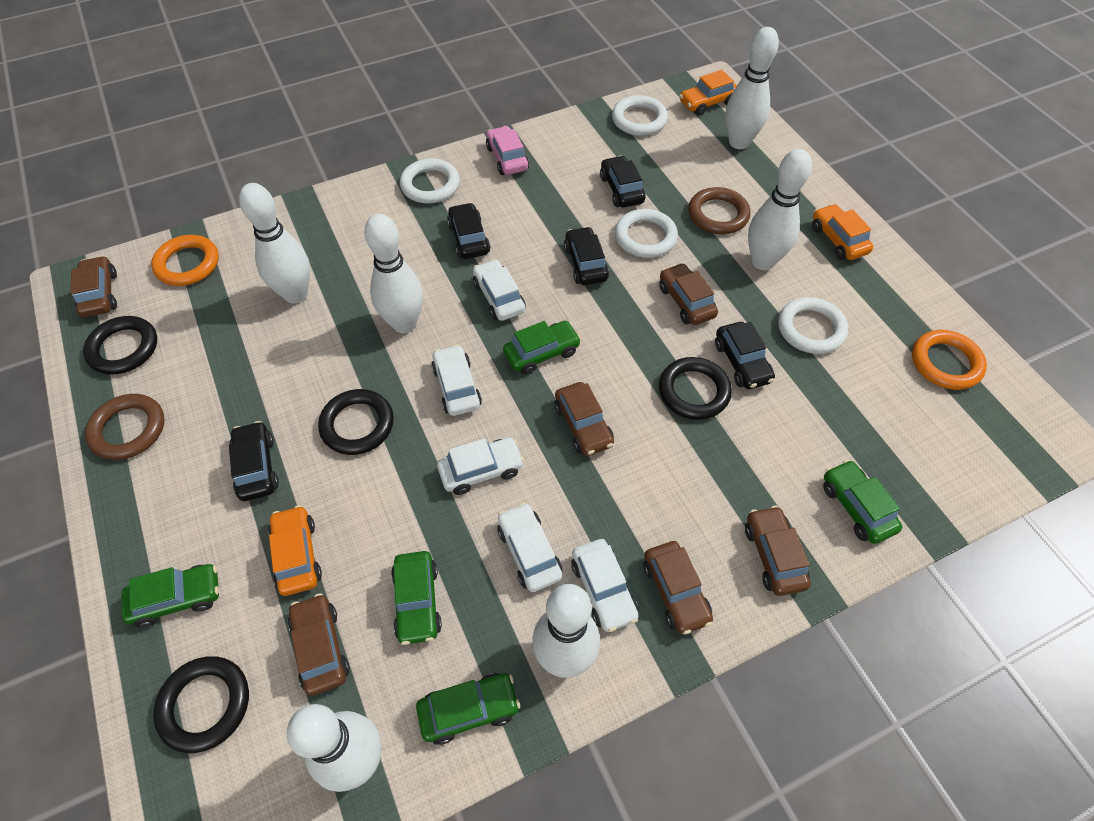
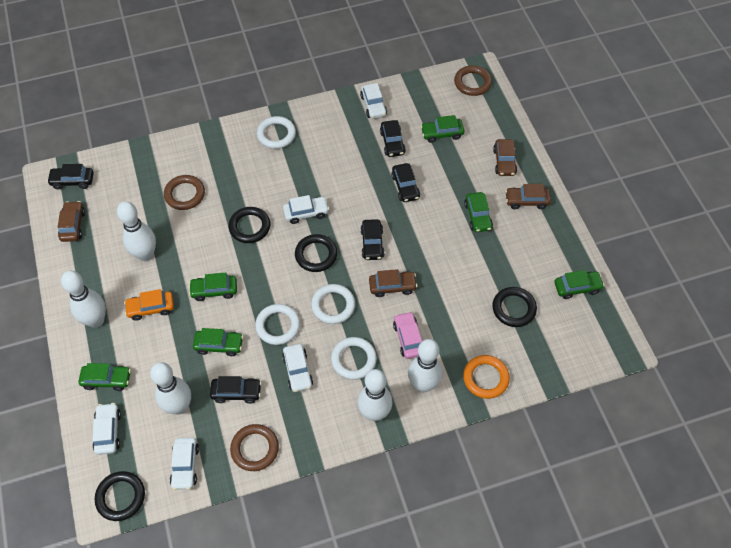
brown car: [70,256,117,317] [288,593,349,696] [555,382,614,456] [643,541,713,635] [659,263,718,325] [745,506,811,596] = 6 -> [58,201,85,242] [369,269,417,297] [493,139,517,176] [505,184,551,209] = 4
brown ring: [85,394,164,460] [688,187,751,234] = 2 -> [164,175,205,210] [230,424,279,471] [454,65,492,96] = 3
green car: [121,564,219,628] [391,551,442,645] [416,673,520,745] [503,321,581,375] [823,460,902,544] = 5 -> [79,363,131,391] [189,273,237,301] [193,328,243,356] [421,115,464,143] [464,192,493,232] [554,270,605,299] = 6
orange car: [268,505,322,596] [679,70,737,115] [812,204,873,260] = 3 -> [124,289,174,321] = 1
orange ring: [151,235,219,286] [912,330,987,390] = 2 -> [463,355,510,399] = 1
white bowling pin: [239,183,310,303] [287,704,382,792] [364,214,423,333] [532,584,600,678] [725,27,779,149] [748,149,812,270] = 6 -> [61,271,106,328] [117,201,156,261] [150,362,191,414] [357,369,392,421] [408,339,442,392] = 5

